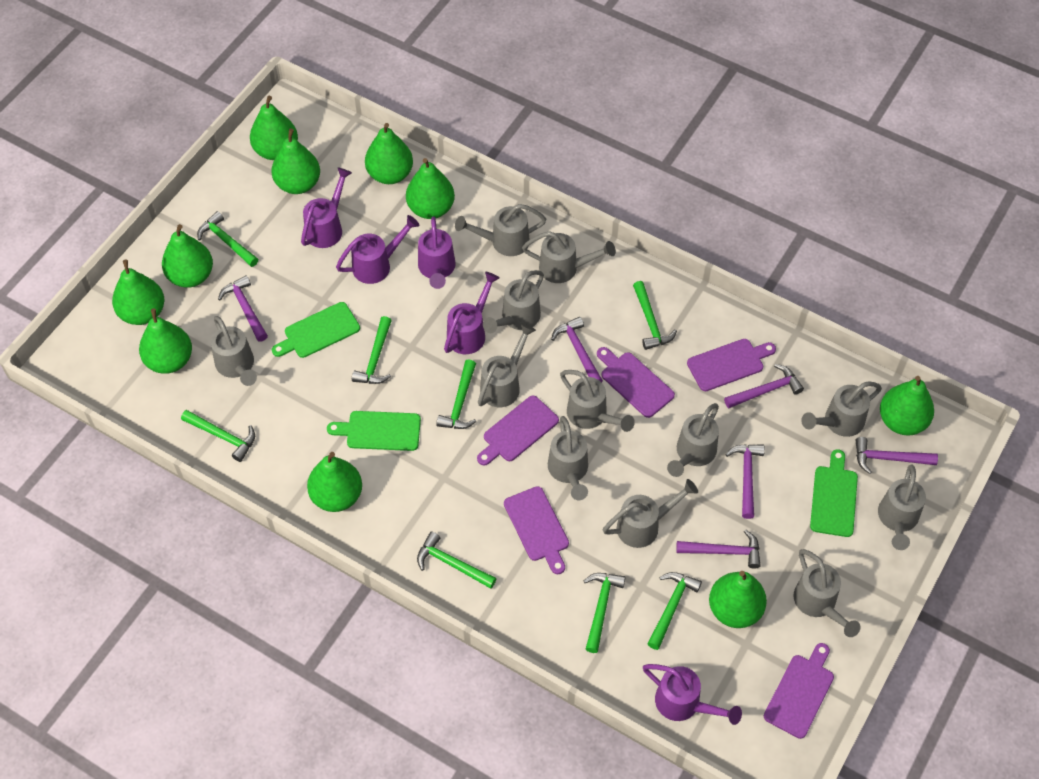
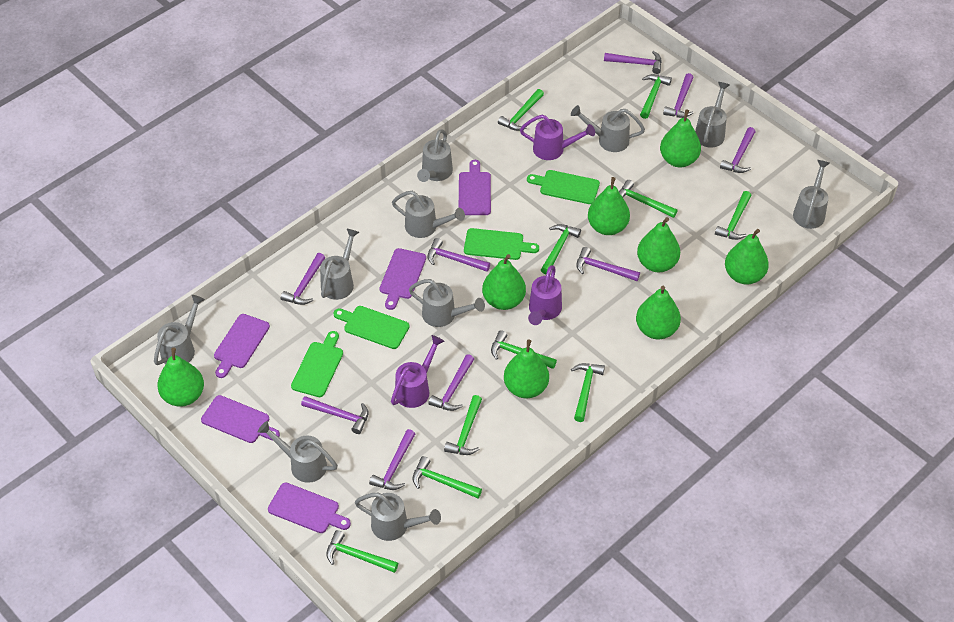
green cutting board: [272,302,360,358] [327,411,421,451] [810,449,858,537] = 3 -> [291,331,343,397] [333,306,410,349] [464,228,539,260] [527,170,600,204] = 4
green hammer: [181,410,255,462] [197,211,258,267] [352,316,392,384] [417,532,497,589] [436,359,476,429] [584,573,626,653] [633,281,677,350] [647,572,702,650] = 8 -> [326,530,398,573] [413,456,482,498] [444,395,482,455] [491,330,557,369] [498,89,544,131] [541,224,581,274] [571,363,605,422] [619,180,678,218] [640,74,672,119] [715,191,752,240] = 10
green pear: [112,260,164,325] [139,308,192,374] [162,224,213,288] [250,95,298,160] [271,128,320,194] [307,452,362,512] [365,123,413,184] [406,158,455,219] [709,571,767,628] [880,376,934,436] = 10 -> [157,348,204,407] [482,254,526,310] [504,339,549,398] [588,177,630,235] [636,286,681,339] [637,217,680,272] [660,109,701,168] [725,229,769,284] = 8
grey watering can: [211,316,257,386] [455,204,546,256] [478,323,536,407] [483,270,544,333] [522,231,616,283] [548,416,588,500] [560,370,635,432] [603,479,698,548] [667,403,719,477] [794,549,860,637] [801,381,882,437] [878,464,926,550] = 12 -> [154,295,205,365] [258,421,338,483] [320,229,359,300] [355,493,441,541] [392,191,465,238] [409,279,485,327] [417,129,453,182] [571,105,645,152] [695,82,730,147] [793,160,830,229] = 10
purple hammer: [218,275,268,342] [551,317,603,382] [676,529,761,569] [724,364,804,408] [725,444,765,519] [855,437,938,474] = 6 -> [281,253,325,305] [301,396,368,434] [369,429,415,490] [427,238,490,272] [428,354,474,411] [576,247,640,281] [604,51,662,74] [663,73,694,118] [720,127,756,173] = 9
purple watering can: [301,168,352,248] [336,215,420,284] [418,217,456,289] [444,272,500,354] [643,664,742,725] = 5 -> [391,335,444,408] [520,115,595,160] [528,265,562,325] = 3

